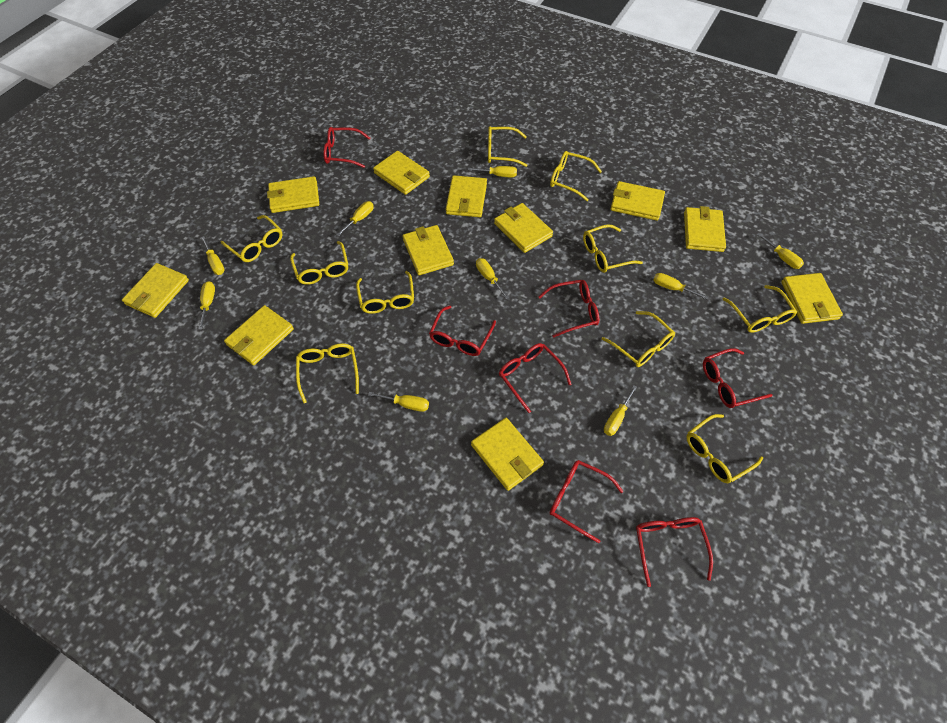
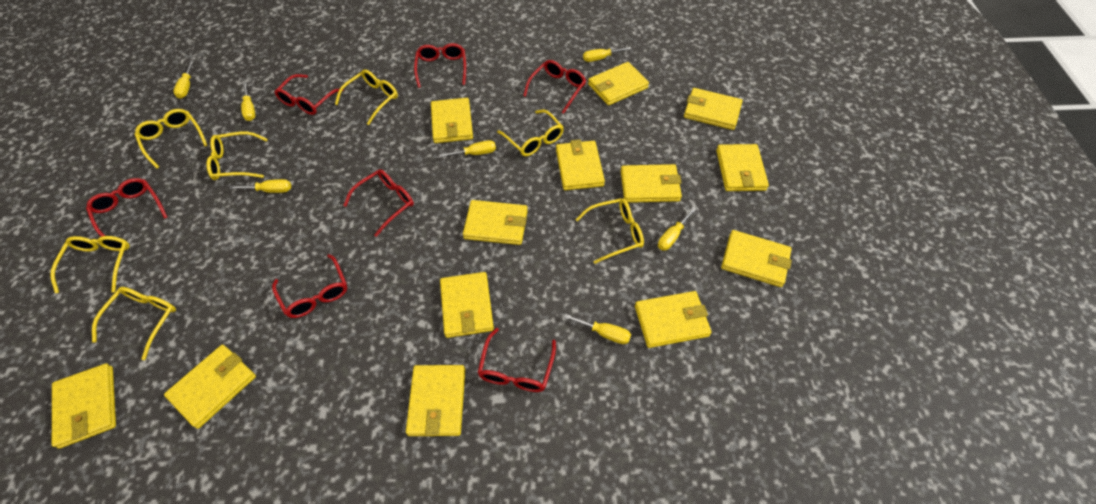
yellow glasses: [220,215,282,262] [290,241,348,285] [296,343,359,403] [356,271,414,314] [488,126,528,167] [550,151,602,201] [583,224,643,273] [602,311,675,367] [686,414,763,483] [723,285,797,333] = 10 -> [50,236,130,293] [92,287,176,360] [134,109,208,169] [206,132,268,180] [335,70,398,125] [497,110,564,156] [575,198,644,264] = 7
yellow screwdriver: [198,281,215,330] [201,236,225,275] [336,201,374,236] [368,392,429,412] [468,166,517,177] [476,258,509,299] [604,385,637,436] [653,273,709,300] [757,233,804,269] = 9 -> [173,60,194,99] [229,179,291,193] [241,83,255,121] [439,140,496,158] [564,314,631,344] [583,47,632,62] [658,207,696,251] = 7
yellow wallet: [122,263,189,318] [224,305,294,365] [267,176,319,213] [373,151,430,195] [402,225,454,275] [446,175,487,217] [471,418,544,491] [494,203,553,253] [610,181,665,221] [684,206,726,252] [781,273,843,324] = 11 -> [52,363,116,449] [164,345,256,429] [406,365,465,436] [431,98,473,143] [440,272,494,338] [463,200,528,245] [556,139,605,190] [588,62,649,106] [621,164,682,203] [635,291,712,348] [684,88,742,130] [716,144,769,191] [721,230,792,287] = 13

